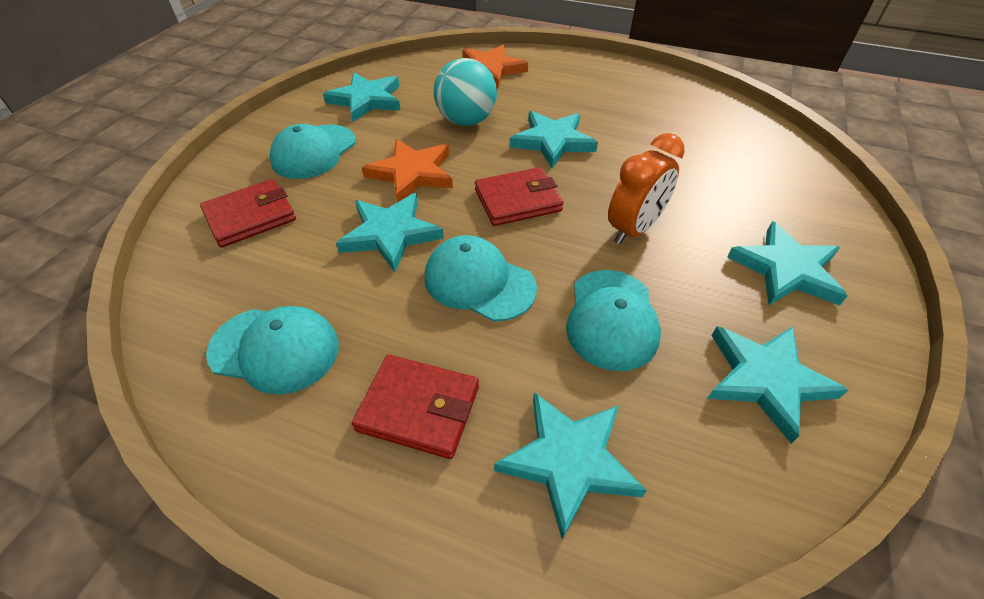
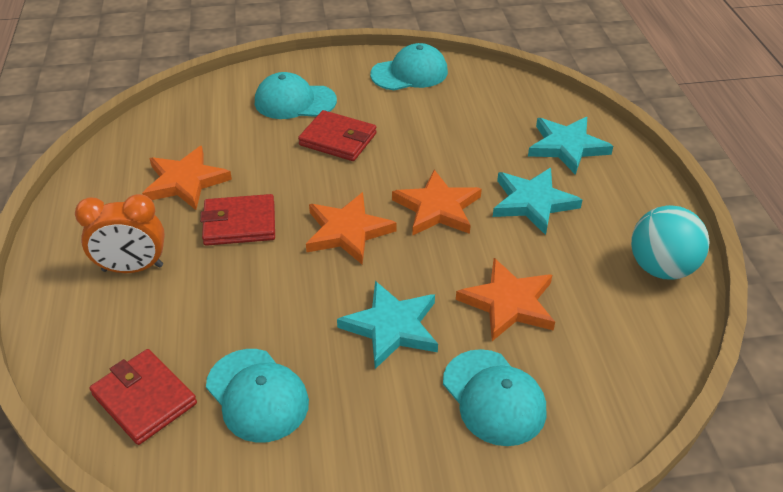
orange star: [362,139,453,202] [462,44,528,89] = 2 -> [142,146,232,210] [306,192,397,264] [392,170,482,236] [456,258,555,341] = 4
turquoise star: [323,73,401,122] [336,193,444,272] [494,392,647,540] [510,111,598,168] [707,326,848,444] [727,221,847,305] = 6 -> [337,281,438,369] [493,168,582,235] [528,117,613,175] = 3

